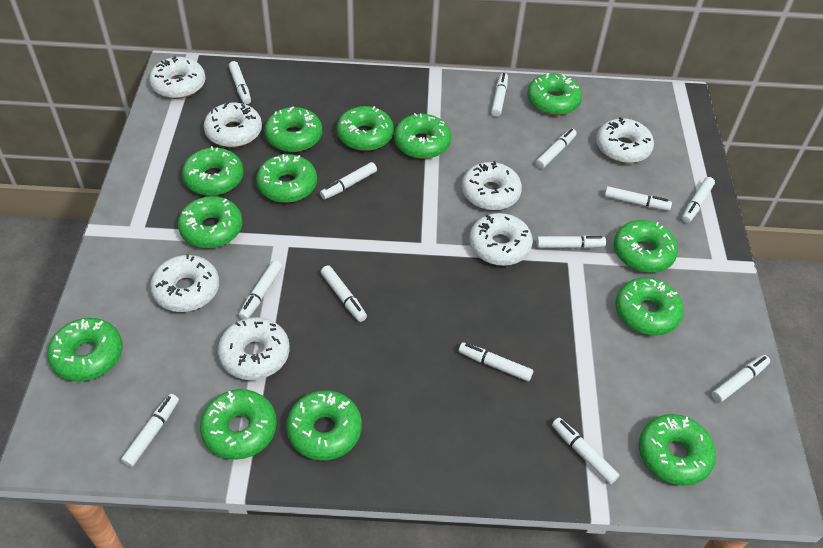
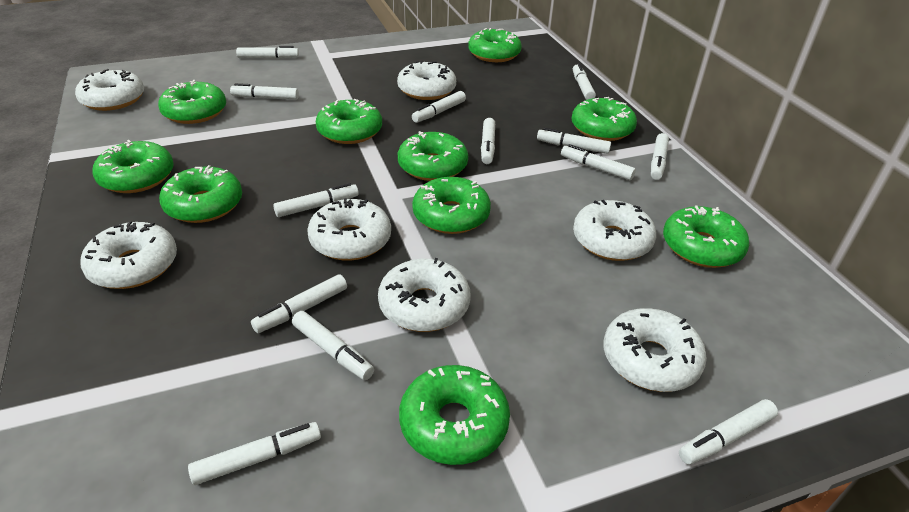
green donut: [47,318,122,381] [178,196,243,248] [182,146,244,196] [200,389,277,460] [256,154,317,203] [264,107,322,152] [286,390,362,460] [336,106,394,151] [394,113,451,159] [527,73,582,115] [614,220,678,273] [615,278,684,336] [639,414,716,486] = 13 -> [92,140,174,193] [158,80,226,124] [159,165,242,223] [316,99,382,144] [398,131,468,181] [399,365,510,465] [412,177,491,234] [468,28,522,62] [571,97,637,141] [663,205,749,268] = 10

